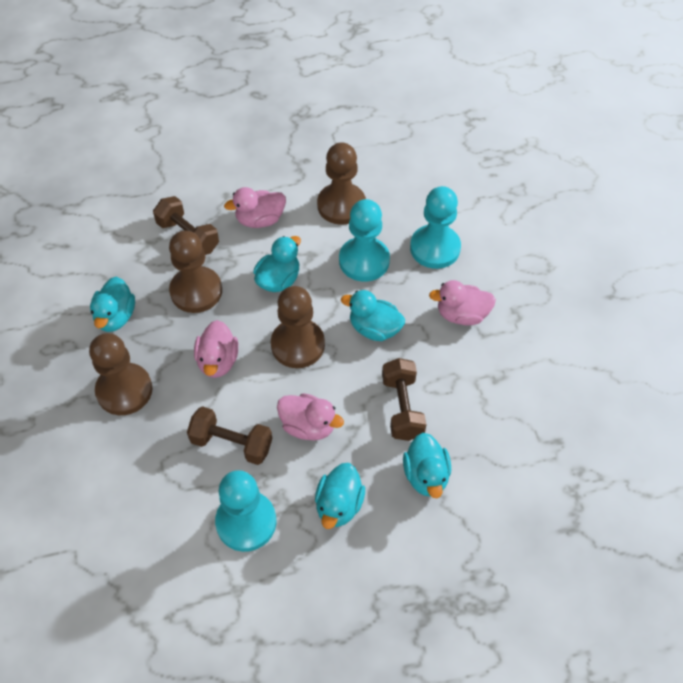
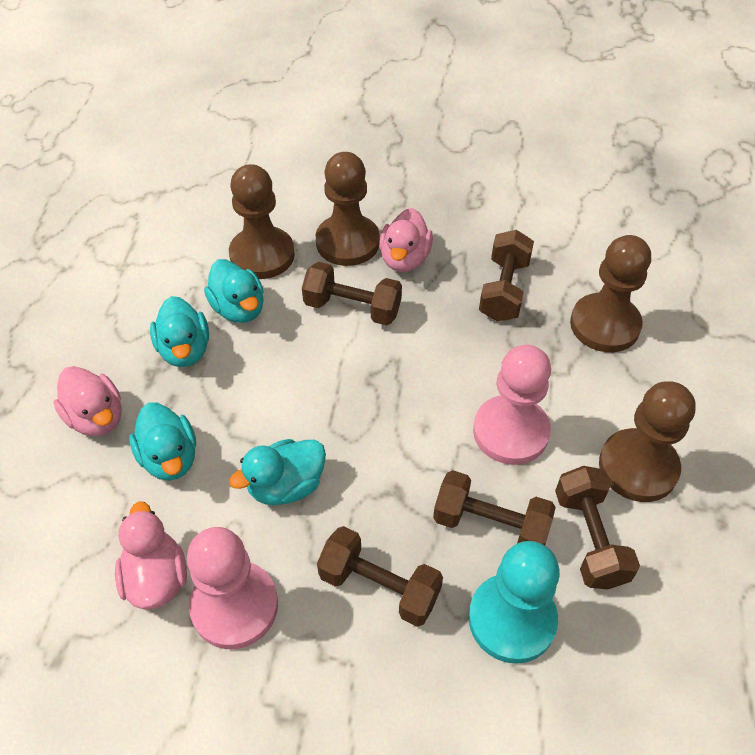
brown dumbbell: [153,196,219,255] [187,406,272,465] [382,358,426,441] = 3 -> [302,262,402,326] [317,526,443,627] [433,470,556,545] [479,230,534,322] [555,466,640,589] = 5
pink duck: [194,320,238,378] [224,187,286,228] [277,393,344,441] [429,280,496,326] = 4 -> [54,366,122,436] [115,502,187,610] [379,208,433,272] = 3
pink pawn: none = 0 -> [187,527,278,649] [473,345,551,465] = 2
turquoise duck: [90,277,135,332] [253,236,301,292] [315,463,365,529] [341,290,405,341] [403,433,451,498] = 5 -> [129,402,196,481] [150,296,209,367] [204,259,264,323] [229,439,326,505] = 4
turquoise pawn: [215,470,276,552] [339,199,390,282] [410,186,461,269] = 3 -> [469,541,560,664] = 1

